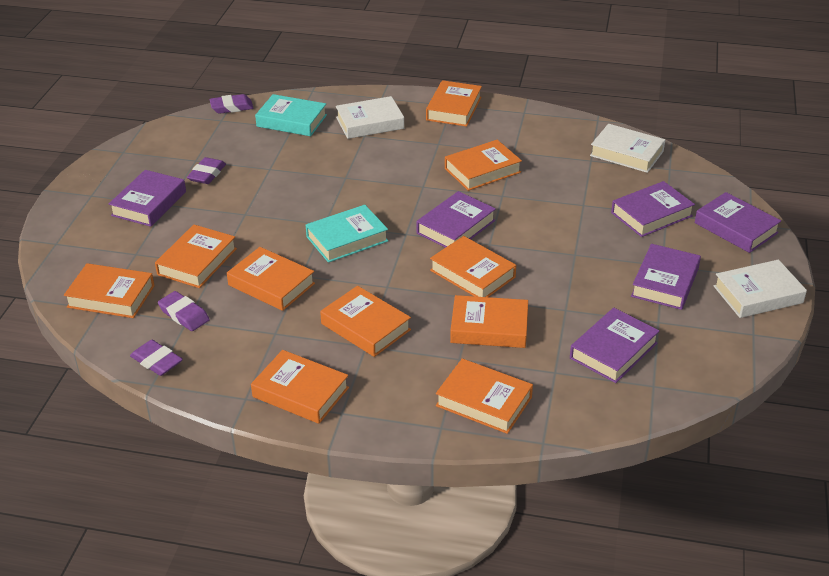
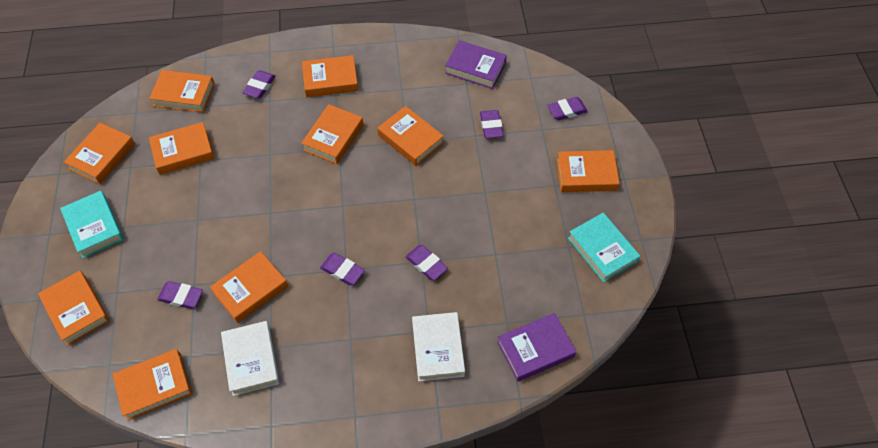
purple book: [109,170,186,227] [416,191,496,248] [570,308,659,383] [611,181,695,237] [631,244,701,310] [695,192,781,253] = 6 -> [445,40,507,89] [497,313,576,382] = 2
purple eraser: [130,340,183,376] [158,291,210,331] [187,157,226,184] [210,94,254,114] = 4 -> [157,281,203,309] [242,70,276,98] [320,253,365,285] [406,245,448,280] [480,110,504,138] [547,97,588,120] = 6
white book: [336,96,404,139] [590,124,665,173] [714,260,807,318] = 3 -> [221,321,280,396] [412,312,465,382] = 2

